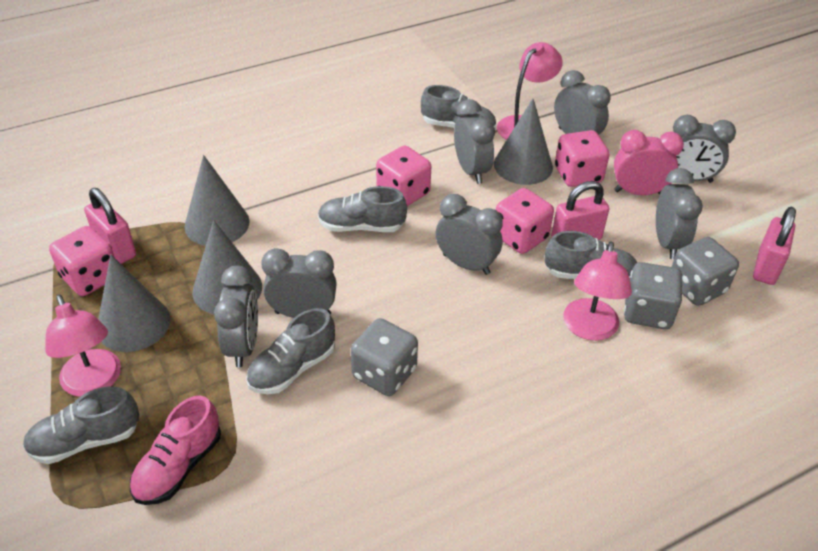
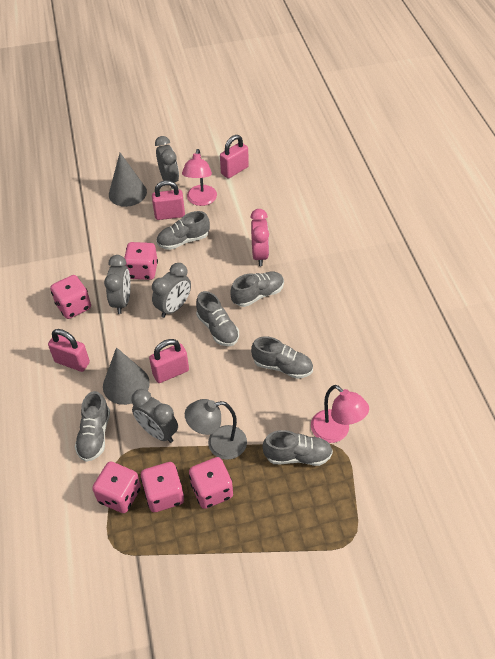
grey clock: [214,266,258,367] [261,248,337,318] [435,194,503,275] [454,99,495,184] [554,70,611,135] [656,168,703,259] [673,115,736,183] = 7 -> [104,255,131,314] [131,389,178,443] [152,263,191,318] [155,136,179,189] = 4
grey cone: [98,255,170,352] [184,155,250,246] [192,220,262,314] [494,99,553,185] = 4 -> [103,347,150,405] [109,153,147,207] = 2
grey dice: [351,318,418,396] [624,262,683,329] [672,237,739,306] = 3 -> none = 0
grey lamp: none = 0 -> [185,399,247,460] = 1
grey shoe: [23,386,139,464] [246,308,335,394] [318,186,407,232] [421,85,496,129] [544,231,637,279] = 5 -> [75,391,110,462] [156,211,210,250] [196,291,239,346] [230,272,284,307] [251,336,313,379] [262,430,333,466] = 6
pink dice: [49,226,115,296] [376,146,431,206] [496,188,554,254] [555,130,610,187] = 4 -> [50,275,91,319] [92,462,141,513] [124,242,158,280] [140,462,184,512] [189,457,233,509] = 5
pink lamp: [45,294,121,397] [497,42,563,140] [564,241,632,341] = 3 -> [182,149,217,206] [311,385,369,443] = 2
pink padlock: [84,188,136,264] [551,181,609,240] [753,207,796,285] = 3 -> [48,329,90,372] [149,339,189,383] [152,180,185,220] [220,135,249,179] = 4
pink shoe: [130,396,221,505] = 1 -> none = 0

